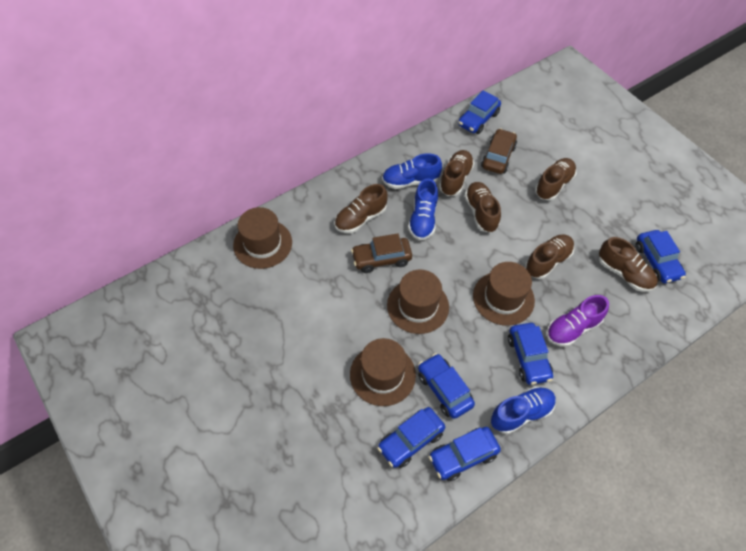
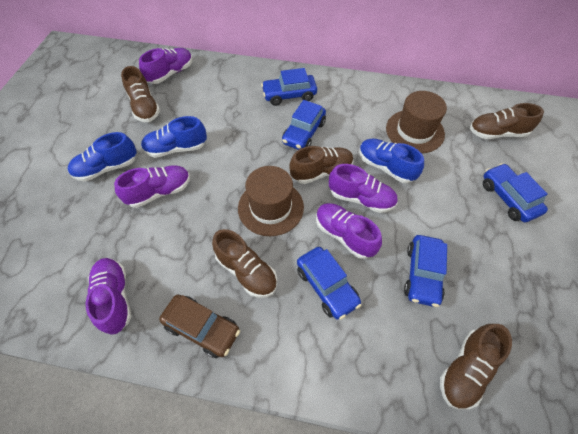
blue car: [377,407,445,468] [418,353,475,419] [429,427,501,481] [458,90,501,134] [508,323,553,385] [635,230,686,283] = 6 -> [261,68,317,106] [282,100,326,150] [297,247,362,319] [404,235,447,307] [483,163,548,222] = 5
brown car: [351,234,412,273] [481,128,517,174] = 2 -> [159,294,240,358] = 1
brown hat: [233,207,292,269] [350,338,416,406] [387,270,449,334] [473,262,535,326] = 4 -> [238,166,304,236] [386,91,447,153] = 2
brown shoe: [334,184,388,233] [439,150,474,196] [464,182,501,233] [525,234,574,279] [535,158,576,201] [599,237,658,292] = 6 -> [121,66,160,122] [212,229,277,298] [289,146,354,184] [440,324,512,410] [470,103,544,139] = 5
purple shoe: [546,295,609,347] = 1 -> [86,258,132,335] [114,165,190,208] [139,48,193,84] [316,203,382,259] [329,164,398,213] = 5

